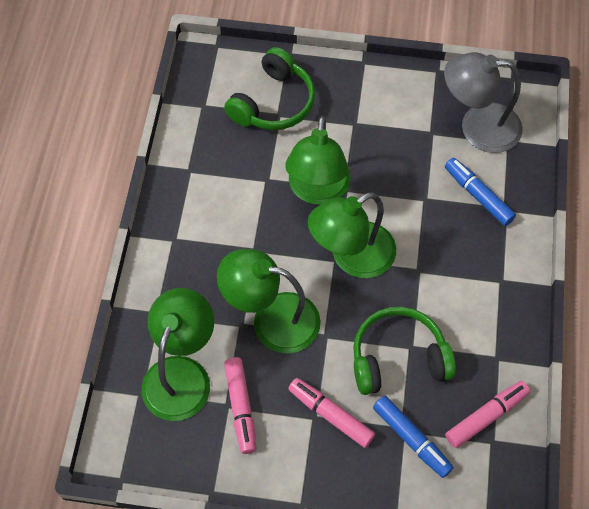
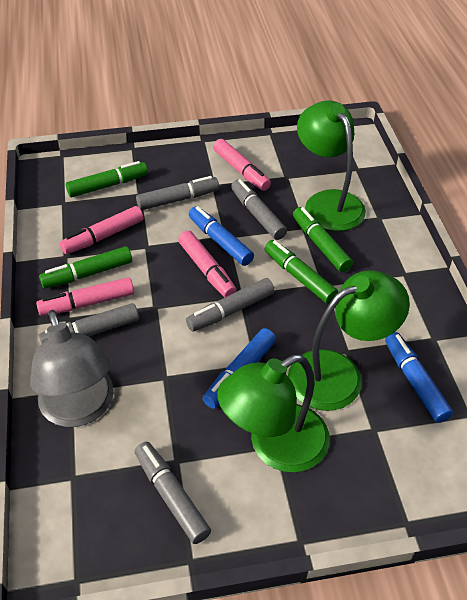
blue marker: [373,396,454,478] [445,158,516,226] = 2 -> [189,206,254,266] [203,328,276,409] [385,332,453,423] = 3
green headphones: [224,47,315,130] [353,307,456,395] = 2 -> none = 0
green lamp: [142,288,214,421] [217,249,321,353] [285,116,350,205] [308,192,396,278] = 4 -> [217,354,330,473] [288,270,410,411] [297,100,366,231] = 3
green marker: none = 0 -> [39,246,132,289] [66,161,148,197] [265,240,338,304] [293,207,353,272] = 4
grey marker: none = 0 -> [39,303,139,344] [135,442,211,544] [136,176,219,210] [186,278,275,332] [231,179,287,240] = 5
pink marker: [224,357,257,454] [288,378,375,448] [445,381,530,448] = 3 -> [36,277,134,316] [60,206,144,254] [178,231,237,297] [213,139,271,191] = 4

